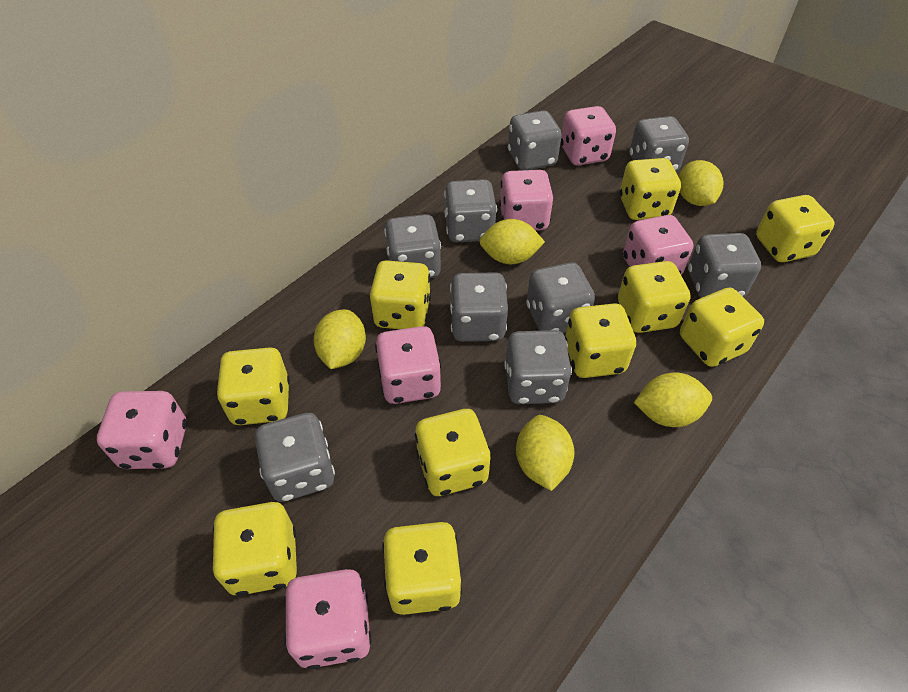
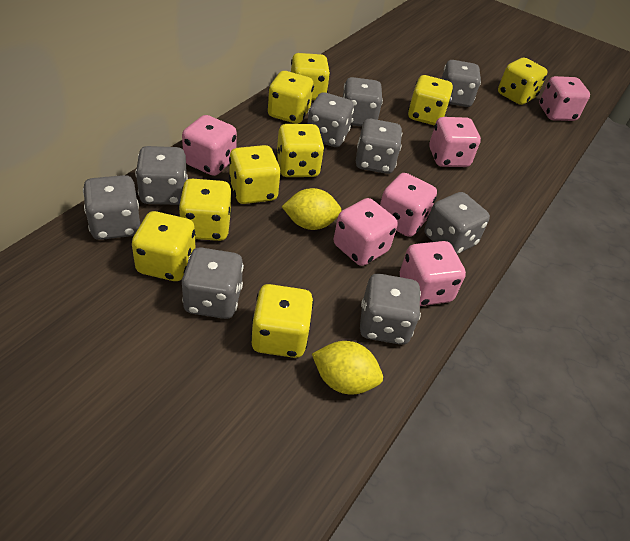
yellow dice: [212,502,297,596] [216,347,290,425] [370,260,431,329] [382,522,462,615] [415,409,491,496] [565,303,636,378] [618,261,691,333] [619,158,681,220] [680,288,764,367] [756,195,835,262] = 10 -> [132,211,196,281] [178,179,232,241] [229,145,280,204] [251,284,314,358] [267,71,314,124] [276,124,324,177] [291,53,330,100] [408,75,453,126] [498,58,548,105] = 9
yellow lemon: [314,309,366,369] [479,219,545,264] [516,415,574,491] [634,373,712,427] [679,160,723,206] = 5 -> [282,188,342,230] [312,341,383,394] = 2

